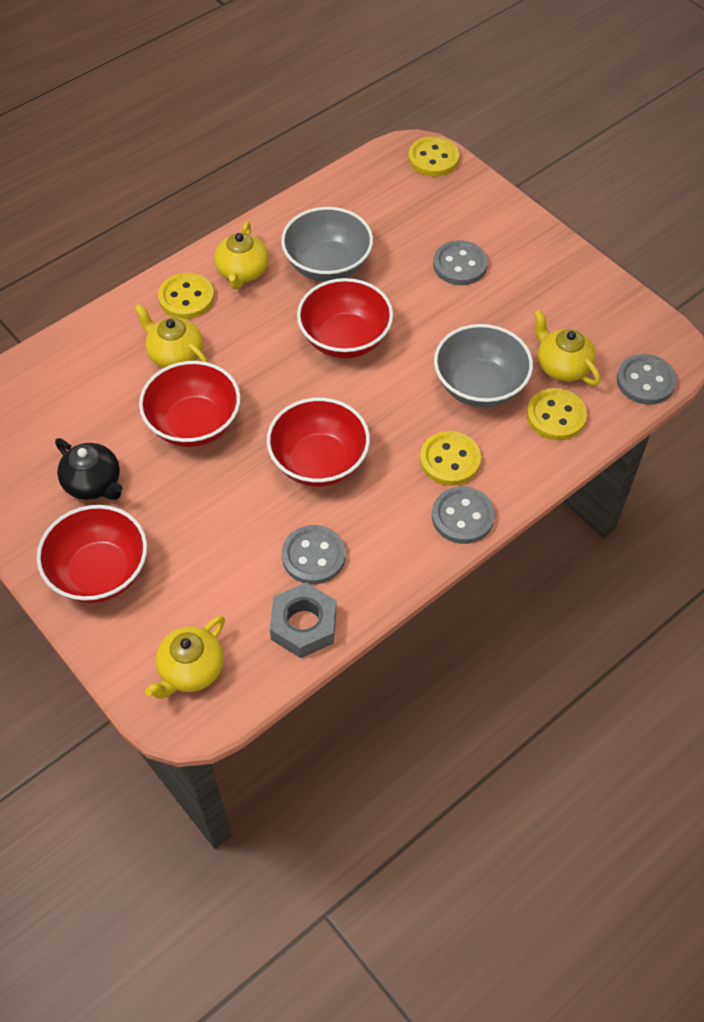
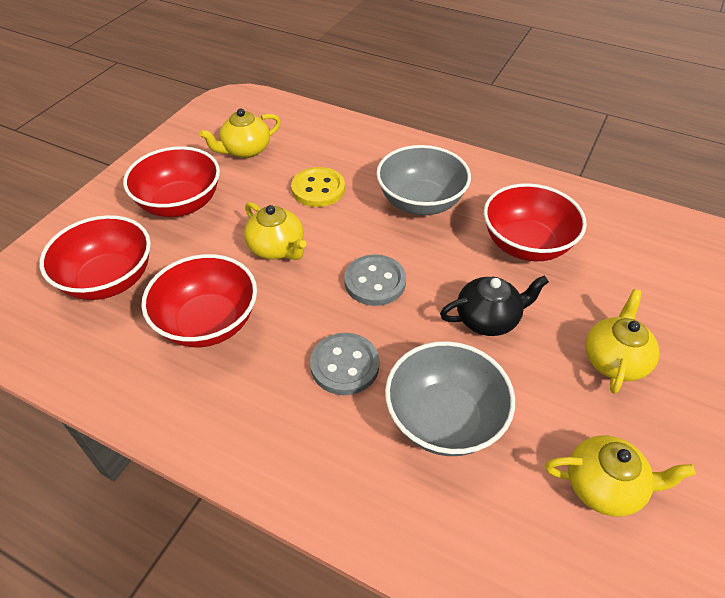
grey button: [282,525,345,584] [432,486,495,544] [433,240,488,285] [617,354,677,405] = 4 -> [310,333,379,395] [344,255,406,306] = 2
grey nut: [270,583,336,658] = 1 -> none = 0
yellow button: [158,273,214,319] [408,136,459,177] [420,431,481,486] [527,388,587,440] = 4 -> [291,167,345,207] = 1

